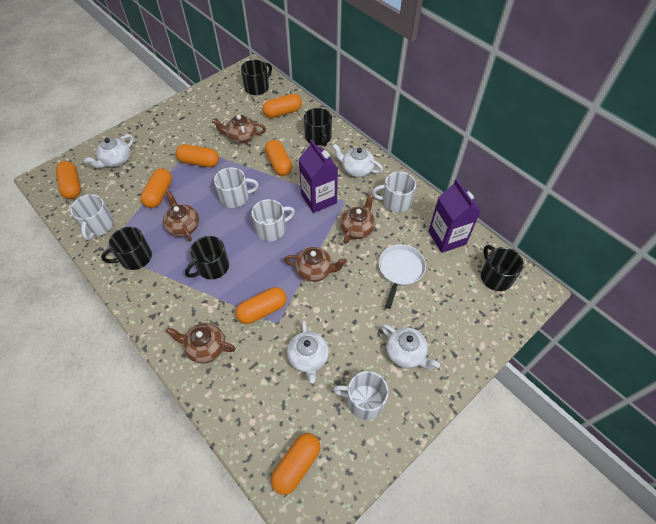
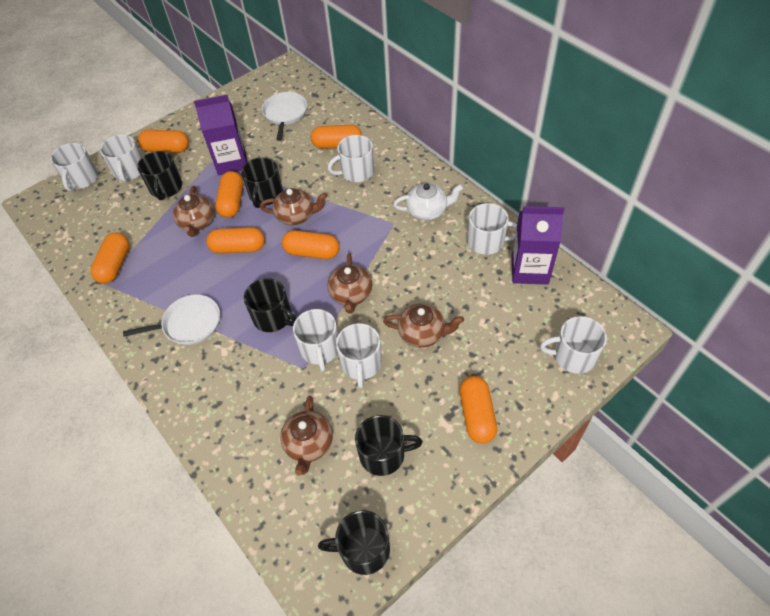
white mug: [70,194,114,240] [214,167,259,208] [251,199,295,241] [333,371,389,420] [372,171,416,212] = 5 -> [50,143,98,191] [100,135,142,182] [293,309,338,372] [328,135,374,182] [336,323,382,388] [467,203,517,255] [540,316,607,374] = 7
white pan: [379,244,426,309] = 1 -> [123,294,220,345] [262,92,307,141] = 2
white teapot: [85,134,134,168] [287,320,329,383] [332,144,383,177] [381,324,440,369] = 4 -> [393,183,463,221] = 1

